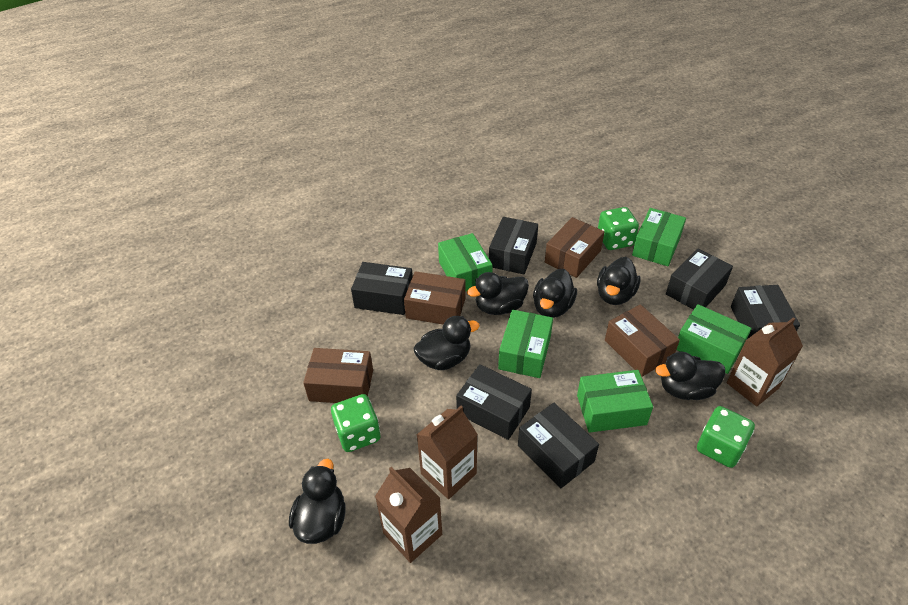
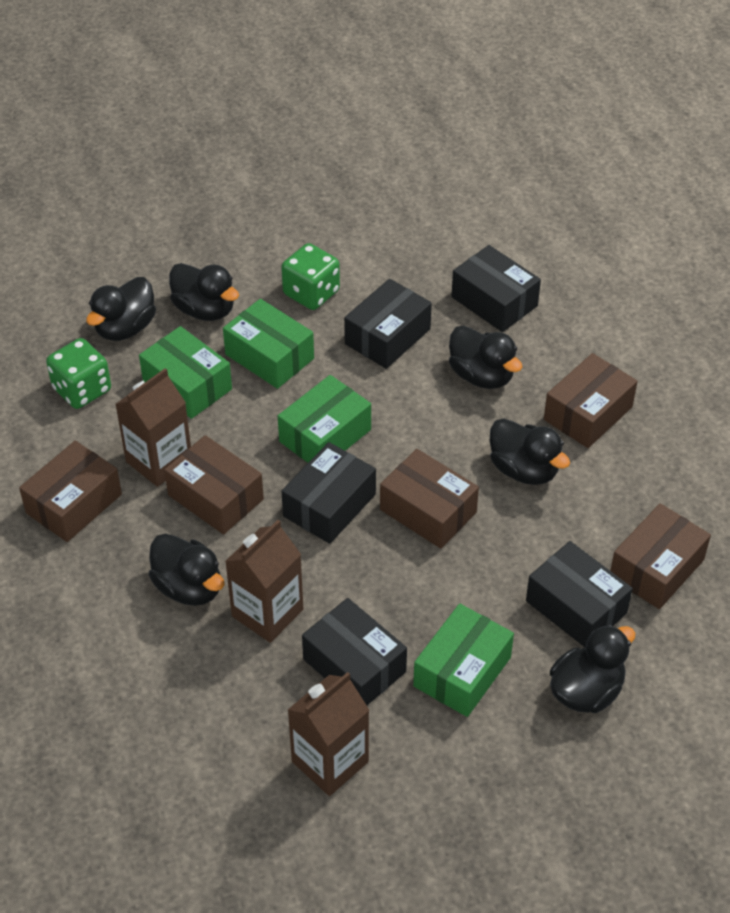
black box: [351,262,413,315] [456,364,532,440] [489,217,538,274] [518,403,599,489] [666,248,733,310] [731,285,800,339] = 6 -> [281,442,376,544] [302,598,407,705] [344,279,432,369] [451,245,541,332] [526,541,633,647] = 5
brown box: [303,348,373,403] [404,271,466,324] [545,217,604,278] [605,304,680,377] = 4 -> [19,441,122,542] [164,435,264,535] [380,449,479,549] [544,353,638,448] [610,503,711,609] = 5
green box: [438,233,493,292] [498,310,553,378] [577,370,653,433] [632,208,686,266] [677,304,752,374] = 5 -> [139,326,232,419] [223,299,314,389] [278,375,371,463] [413,604,514,717] = 4
green dice: [331,394,380,452] [598,207,639,250] [697,406,755,468] = 3 -> [46,338,111,409] [281,243,340,310] = 2

